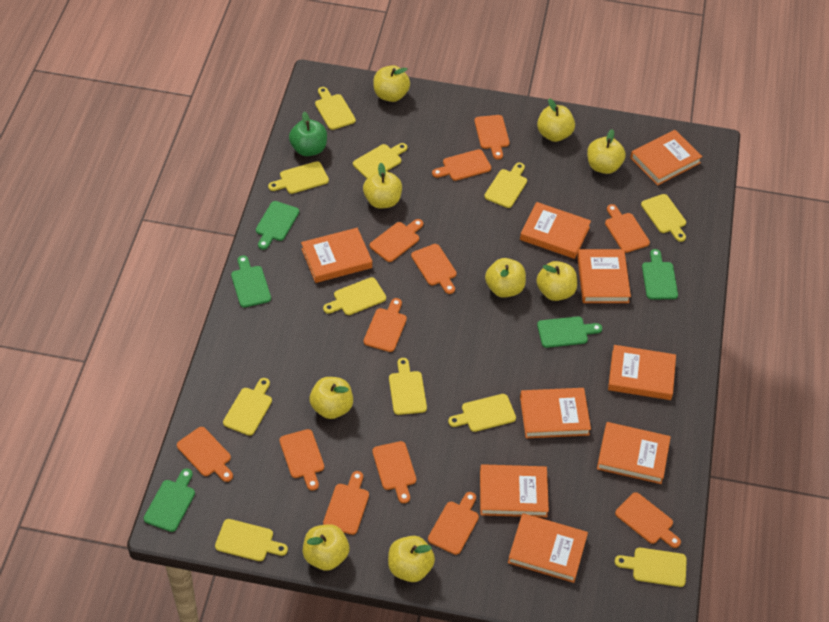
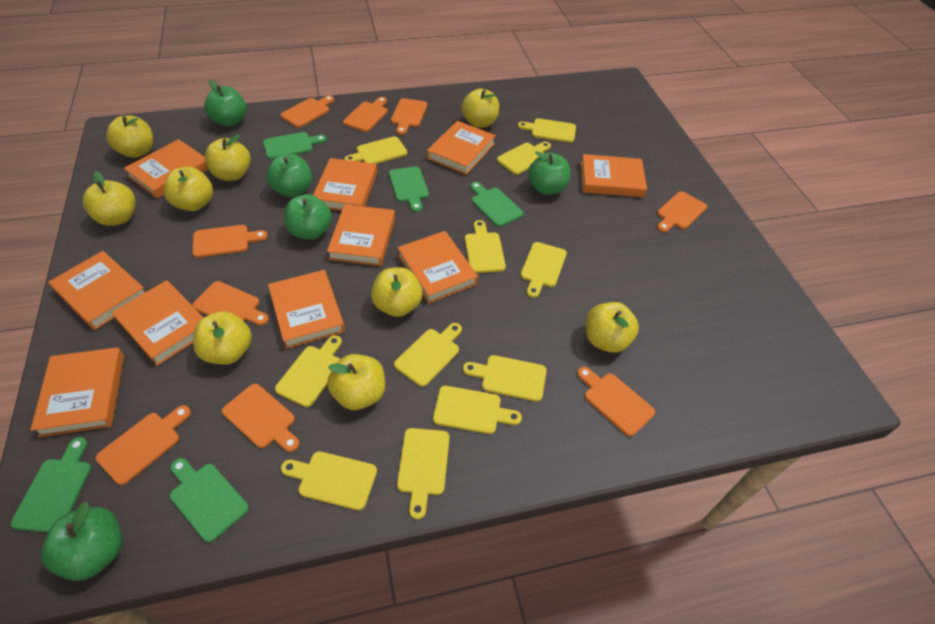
green apple: [289,112,327,156] = 1 -> [41,502,123,581] [204,80,246,127] [266,154,312,197] [284,194,332,240] [528,151,570,195] = 5
orange book: [301,228,372,283] [480,464,549,517] [508,513,588,583] [520,202,591,259] [520,388,591,438] [577,249,631,303] [597,422,671,484] [608,345,676,400] [630,130,703,185] = 9 -> [31,347,124,437] [48,251,145,330] [112,280,204,366] [124,139,208,199] [268,270,345,349] [313,158,377,211] [327,204,395,266] [398,231,478,304] [427,121,496,175] [581,154,647,197] = 10
orange cutting board: [177,427,233,482] [279,429,324,491] [323,471,369,535] [364,298,407,352] [370,219,423,262] [372,441,416,503] [411,244,457,294] [428,492,479,555] [432,149,491,181] [474,115,509,160] [605,204,650,253] [615,492,681,548] = 12 -> [96,405,191,485] [192,225,268,258] [192,281,269,326] [222,384,299,452] [280,95,334,128] [343,97,387,132] [391,98,427,135] [577,367,655,436] [657,191,707,232] = 9

